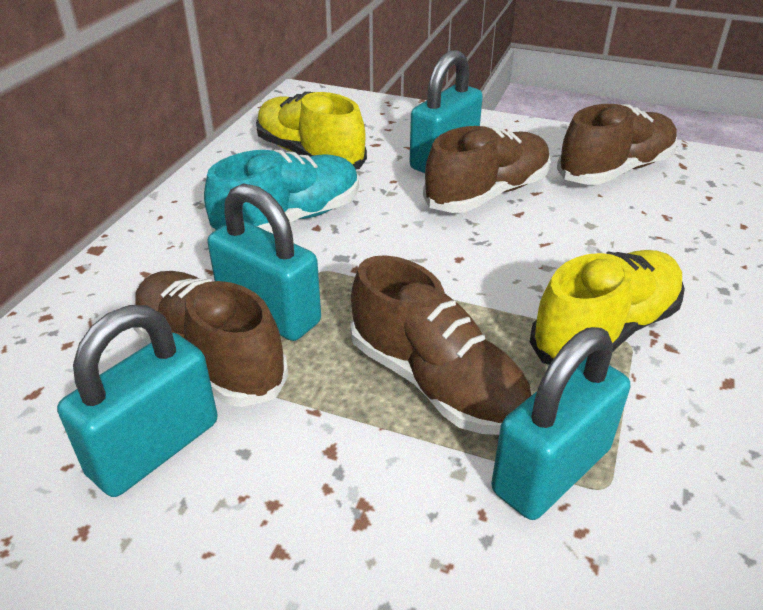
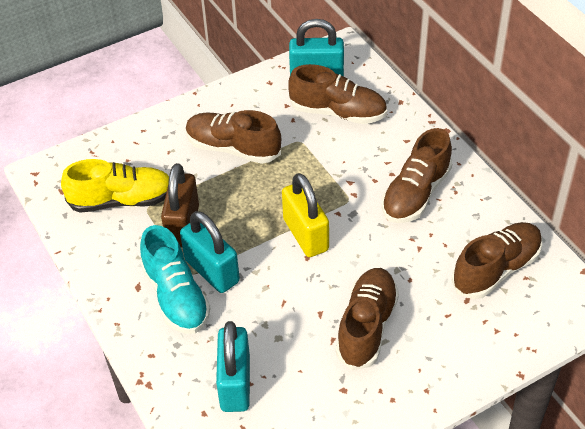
brown padlock: none = 0 -> [161,163,199,247] = 1
brown shoe: [134,271,288,407] [350,255,532,435] [423,126,550,213] [557,104,678,185] = 4 -> [186,110,281,164] [288,64,387,124] [336,268,399,370] [382,128,452,223] [452,222,542,299] = 5
turquoise padlock: [57,305,217,497] [207,183,321,341] [410,50,483,173] [491,327,630,520] = 4 -> [180,211,240,293] [216,321,250,412] [289,19,344,76] = 3
yellow padlock: none = 0 -> [282,173,329,257] = 1
yellow shoe: [256,92,367,170] [530,250,685,365] = 2 -> [61,159,169,213] = 1

